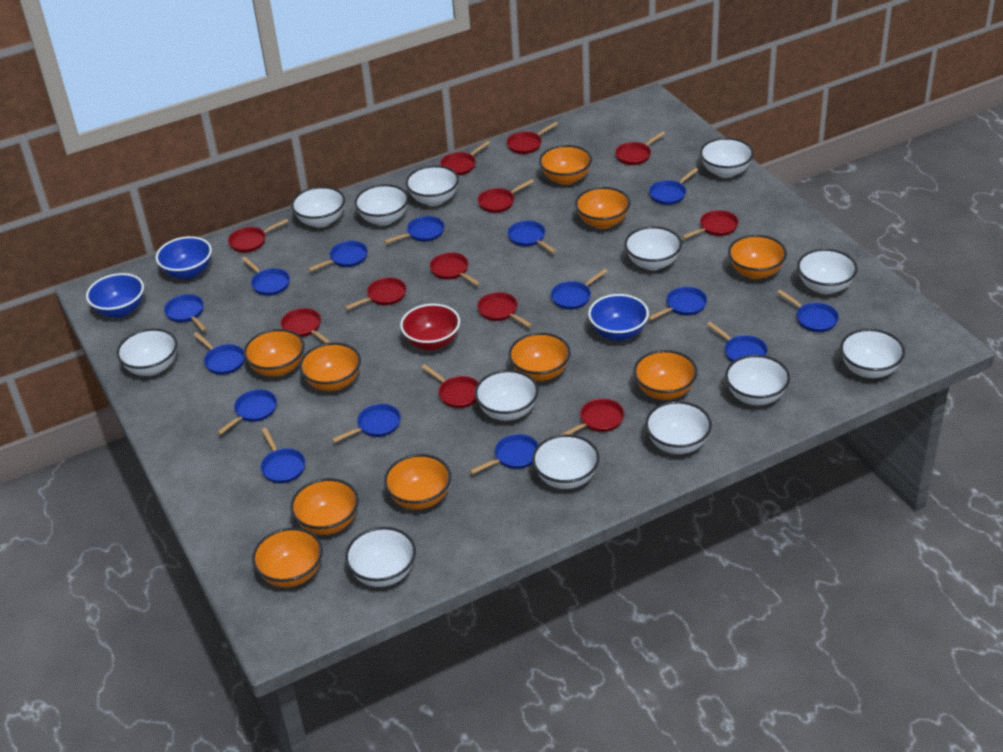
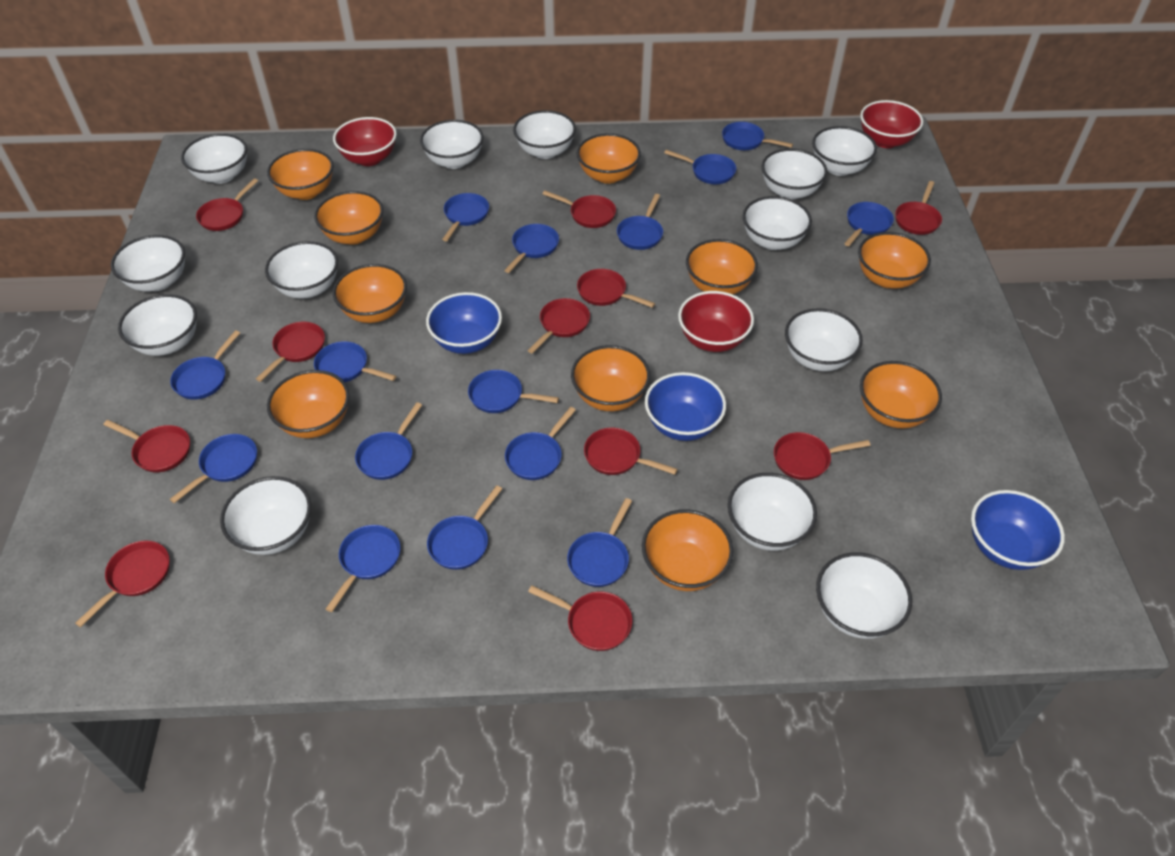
red bowl: [400,304,460,351] = 1 -> [333,117,397,166] [678,291,754,352] [860,100,923,148] = 3
red pan: [228,219,289,253] [281,308,331,343] [345,277,406,310] [421,364,479,408] [430,252,480,286] [440,141,490,175] [477,292,532,327] [478,179,534,213] [507,122,558,154] [560,399,624,435] [615,131,665,165] [682,210,739,239] = 12 -> [75,541,170,627] [104,420,190,472] [196,178,258,231] [256,322,325,382] [527,298,590,354] [528,585,632,651] [543,190,616,228] [577,269,655,308] [584,428,678,475] [774,432,870,480] [895,181,942,235] = 11

